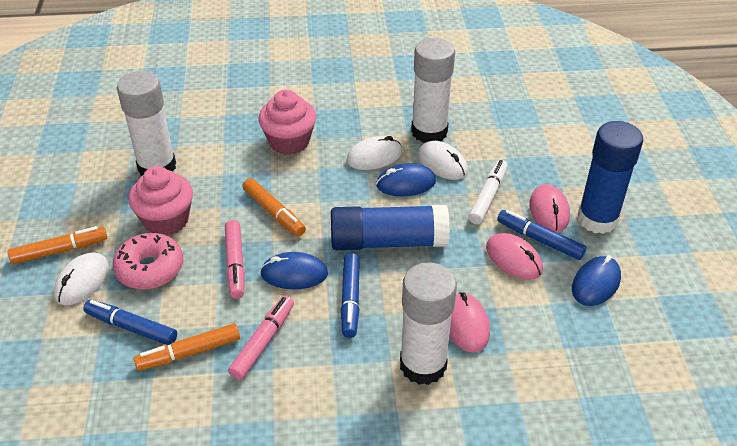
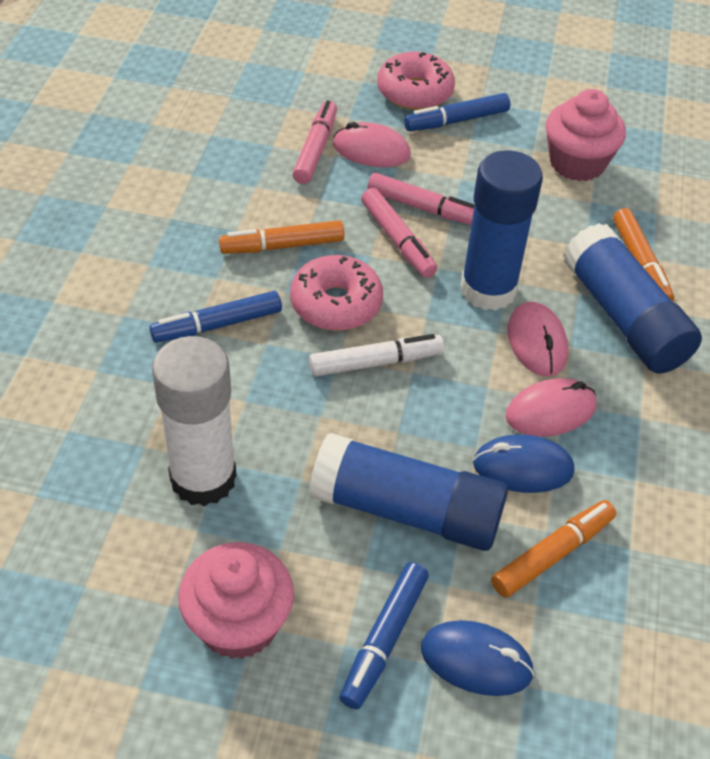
blue glue stick: [331,205,450,250] [577,121,643,234] = 2 -> [309,433,508,551] [460,150,543,311] [563,223,702,374] = 3
blue mouse: [260,252,328,289] [376,163,436,196] [572,255,621,306] = 3 -> [421,620,535,696] [473,435,574,493] = 2
pink donut: [113,233,183,290] = 1 -> [290,255,383,331] [377,52,455,110] = 2
pink marker: [225,220,245,299] [228,295,294,380] = 2 -> [292,100,337,184] [361,188,437,278] [368,173,475,225] = 3
white glue stick: [117,71,176,176] [400,262,457,385] [411,38,455,143] = 3 -> [152,336,237,506] = 1
white mouse: [54,252,109,305] [346,136,402,170] [418,141,468,180] = 3 -> none = 0

